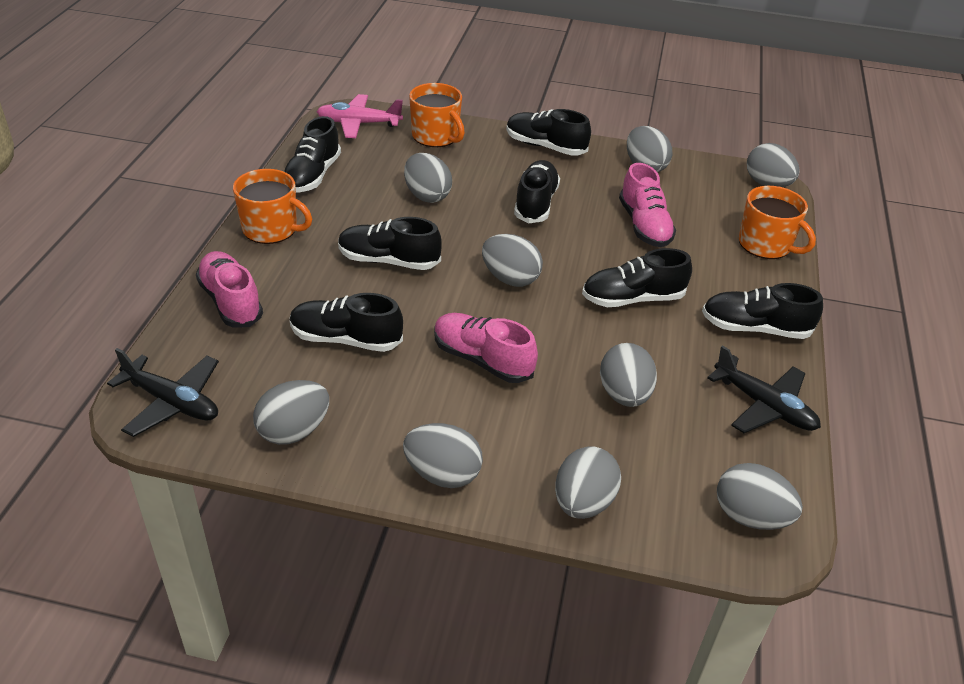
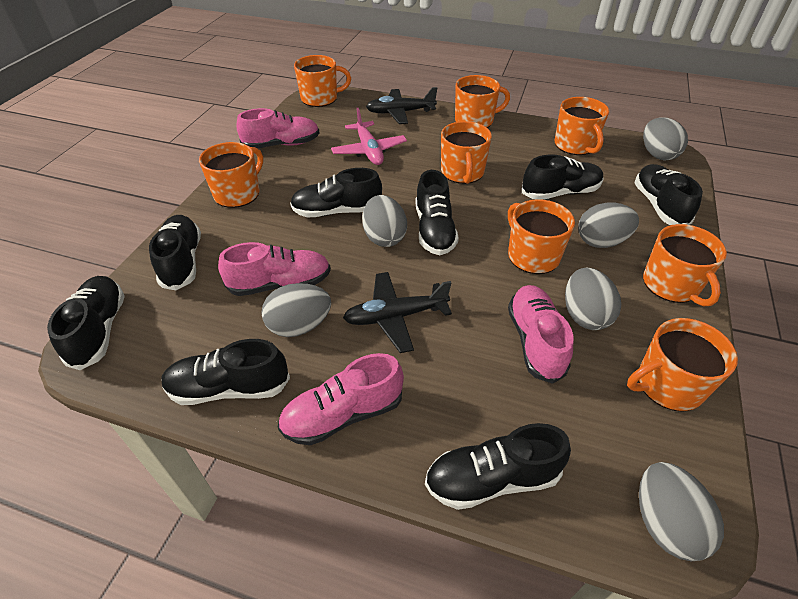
black shoe: [284,116,341,193] [290,293,403,352] [338,217,442,270] [506,109,591,156] [514,160,560,223] [582,248,692,307] [702,283,823,339] = 7 -> [47,276,125,370] [149,215,201,290] [161,339,290,405] [290,168,382,218] [415,170,459,255] [425,423,571,510] [522,155,604,200] [634,164,703,225] = 8
grey egg: [253,380,329,445] [403,423,483,488] [404,153,452,203] [482,234,543,287] [555,446,621,519] [600,343,657,407] [627,126,672,172] [717,463,803,530] [747,143,800,187] = 9 -> [261,283,331,337] [362,195,407,247] [565,268,621,330] [578,202,639,248] [639,462,724,561] [643,117,688,160] = 6
orange mug: [233,169,312,244] [409,83,465,147] [739,186,816,259] = 3 -> [199,142,263,208] [294,55,351,107] [441,121,492,184] [455,75,510,128] [508,199,575,274] [555,97,609,155] [627,318,738,412] [643,224,727,306] = 8
pink shoe: [196,251,263,327] [434,313,538,383] [619,163,676,247] = 3 -> [218,242,331,296] [236,108,320,148] [278,353,404,445] [508,285,574,384] = 4

